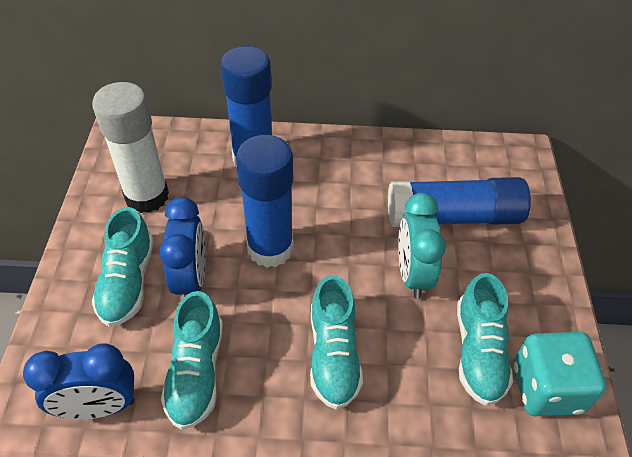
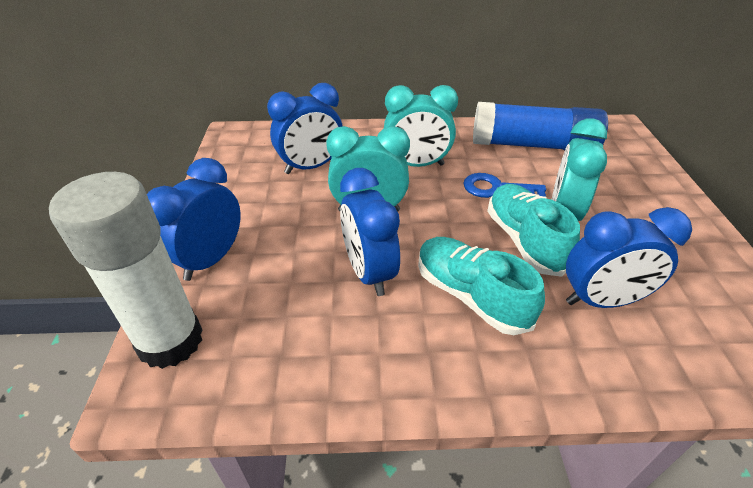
blue clock: [23,343,135,419] [159,197,206,297] = 2 -> [147,158,241,281] [267,83,343,174] [340,168,400,296] [566,207,692,308] = 4
blue glue stick: [220,46,272,167] [236,135,293,268] [388,177,531,227] = 3 -> [473,102,608,151] = 1
blue key: none = 0 -> [463,173,546,198] = 1
turquoise clock: [398,193,446,299] = 1 -> [326,126,410,212] [384,85,458,167] [552,118,607,221] = 3
turquoise dice: [513,332,607,416] = 1 -> none = 0
turquoise shoe: [92,207,154,327] [161,291,223,430] [310,275,363,410] [457,273,513,406] = 4 -> [418,237,545,335] [487,184,580,277] = 2

